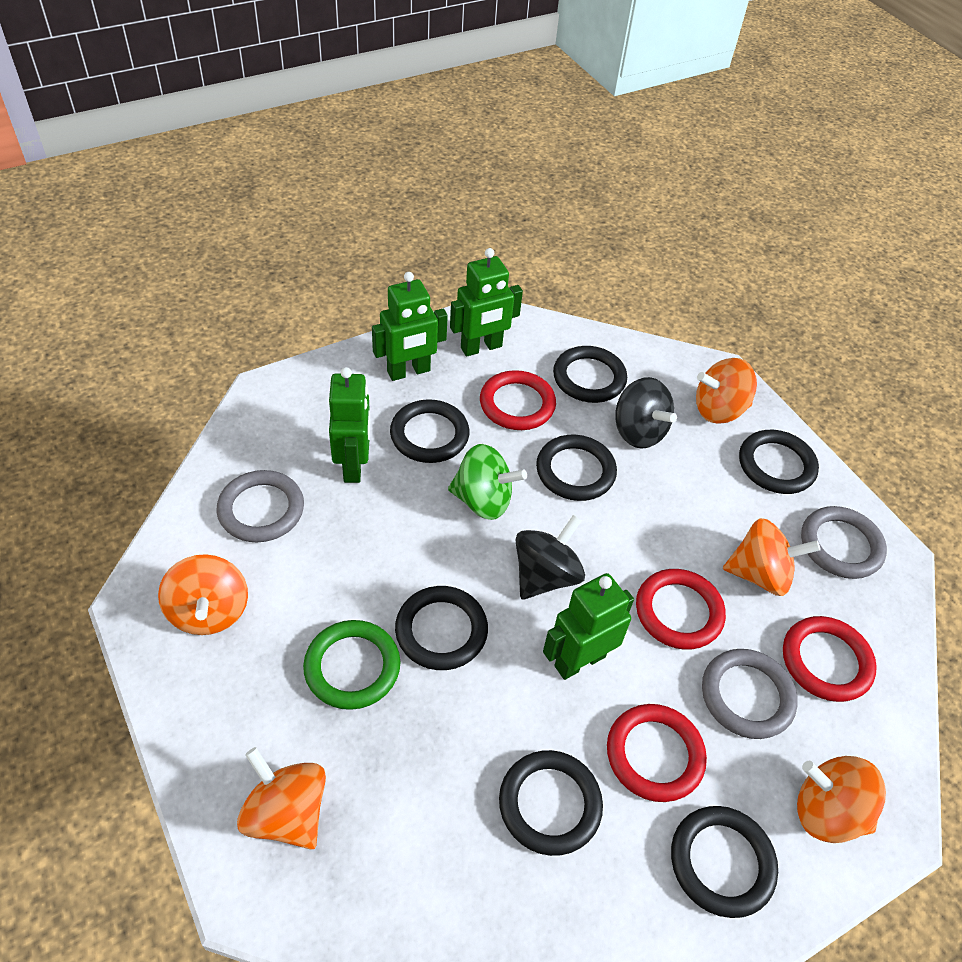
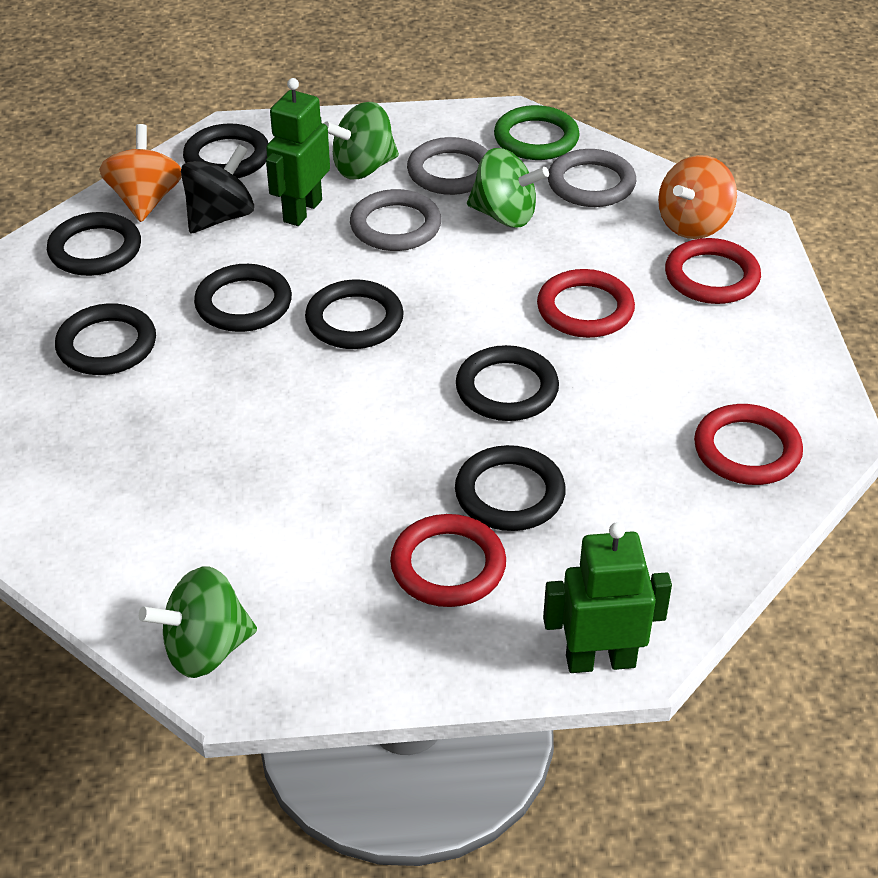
black spinning top: [516,515,585,599] [615,377,677,449] = 2 -> [181,144,254,233] = 1
green robot: [329,367,370,483] [372,272,448,381] [450,248,523,356] [543,573,634,680] = 4 -> [266,78,330,226] [543,523,672,673] = 2
green spinning top: [448,444,527,520] = 1 -> [139,566,257,678] [324,102,399,179] [467,148,549,228] = 3
orange spinning top: [158,554,248,635] [237,747,326,850] [696,358,757,424] [723,518,821,596] [797,756,886,843] = 5 -> [99,124,182,222] [658,155,737,239] = 2

